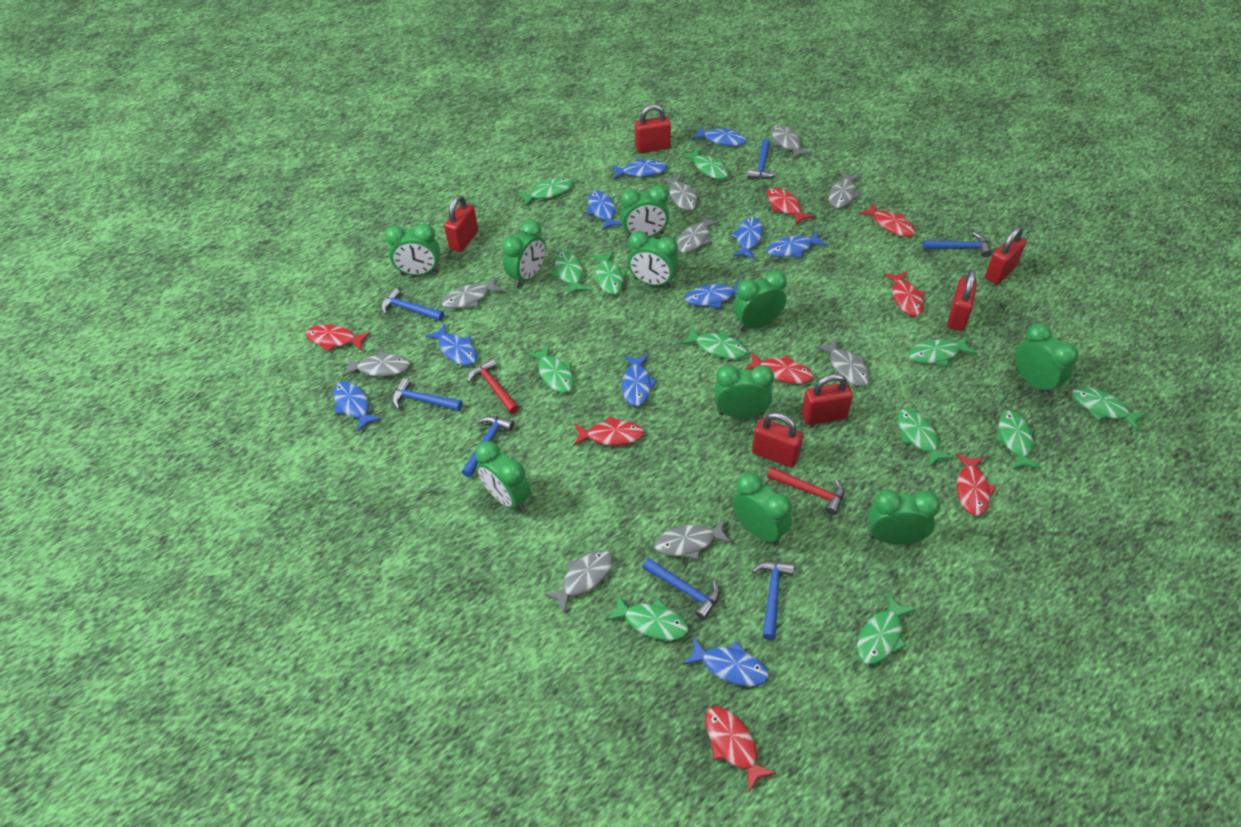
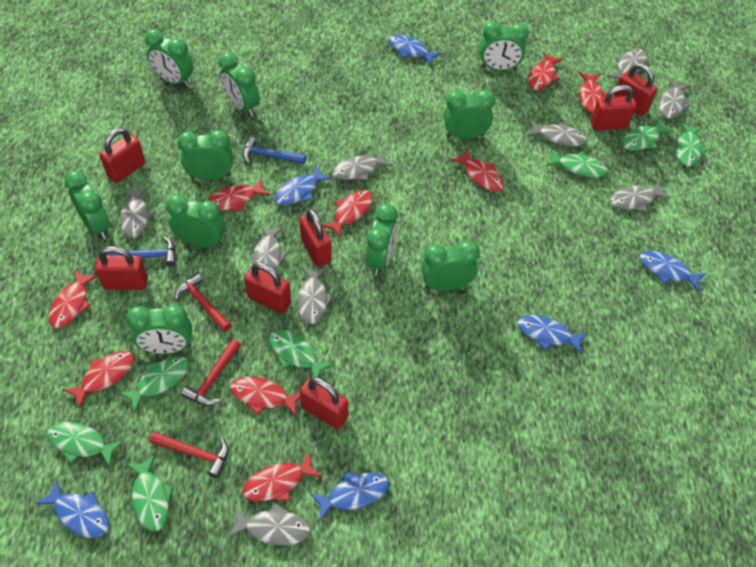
blue fish: [333,381,381,432] [425,324,477,366] [586,191,622,230] [611,159,667,179] [622,355,657,406] [683,637,769,686] [685,281,742,308] [692,127,747,146] [731,217,763,260] [767,231,827,258] = 10 -> [35,479,109,538] [275,165,332,205] [310,472,389,521] [389,34,441,66] [518,315,588,355] [640,251,706,292] = 6
blue hammer: [381,288,444,321] [393,378,463,411] [462,416,514,477] [642,558,720,620] [747,139,777,179] [752,562,794,640] [923,232,991,257] = 7 -> [106,237,176,267] [242,136,306,164] = 2
green fish: [517,178,573,206] [527,345,574,393] [552,251,590,295] [591,251,627,295] [606,594,688,641] [681,327,747,359] [682,148,729,179] [857,593,916,664] [897,409,954,467] [908,335,977,366] [995,410,1041,470] [1072,387,1147,432] = 12 -> [47,422,124,467] [119,356,189,412] [126,455,173,532] [269,330,334,377] [546,149,608,178] [622,118,674,151] [676,122,708,167] = 7
red fish: [306,324,370,352] [574,416,644,446] [705,706,777,792] [745,352,813,384] [767,188,814,225] [859,203,916,237] [884,271,925,316] [956,453,997,516] = 8 -> [49,269,98,328] [63,351,134,409] [207,178,270,211] [230,377,300,416] [243,452,322,502] [322,190,373,237] [451,148,504,191] [528,52,563,90] [579,72,608,113] = 9
red hammer: [467,358,519,414] [767,467,844,515] = 2 -> [149,432,228,478] [175,273,232,332] [181,339,241,406] = 3
red padlock: [444,195,478,252] [635,104,671,153] [752,412,803,467] [802,374,853,425] [947,270,977,331] [985,227,1026,284] = 6 -> [95,246,148,290] [99,128,146,183] [244,262,291,313] [299,209,332,267] [300,377,348,429] [591,85,636,130] [613,63,658,116] = 7

